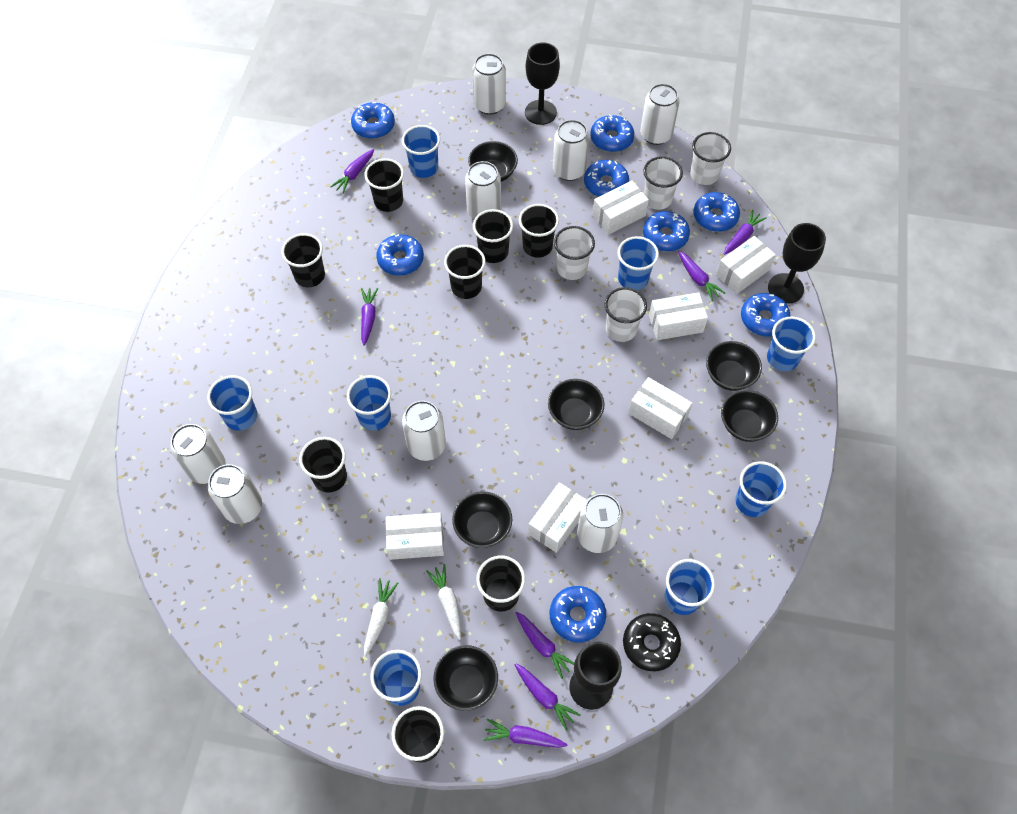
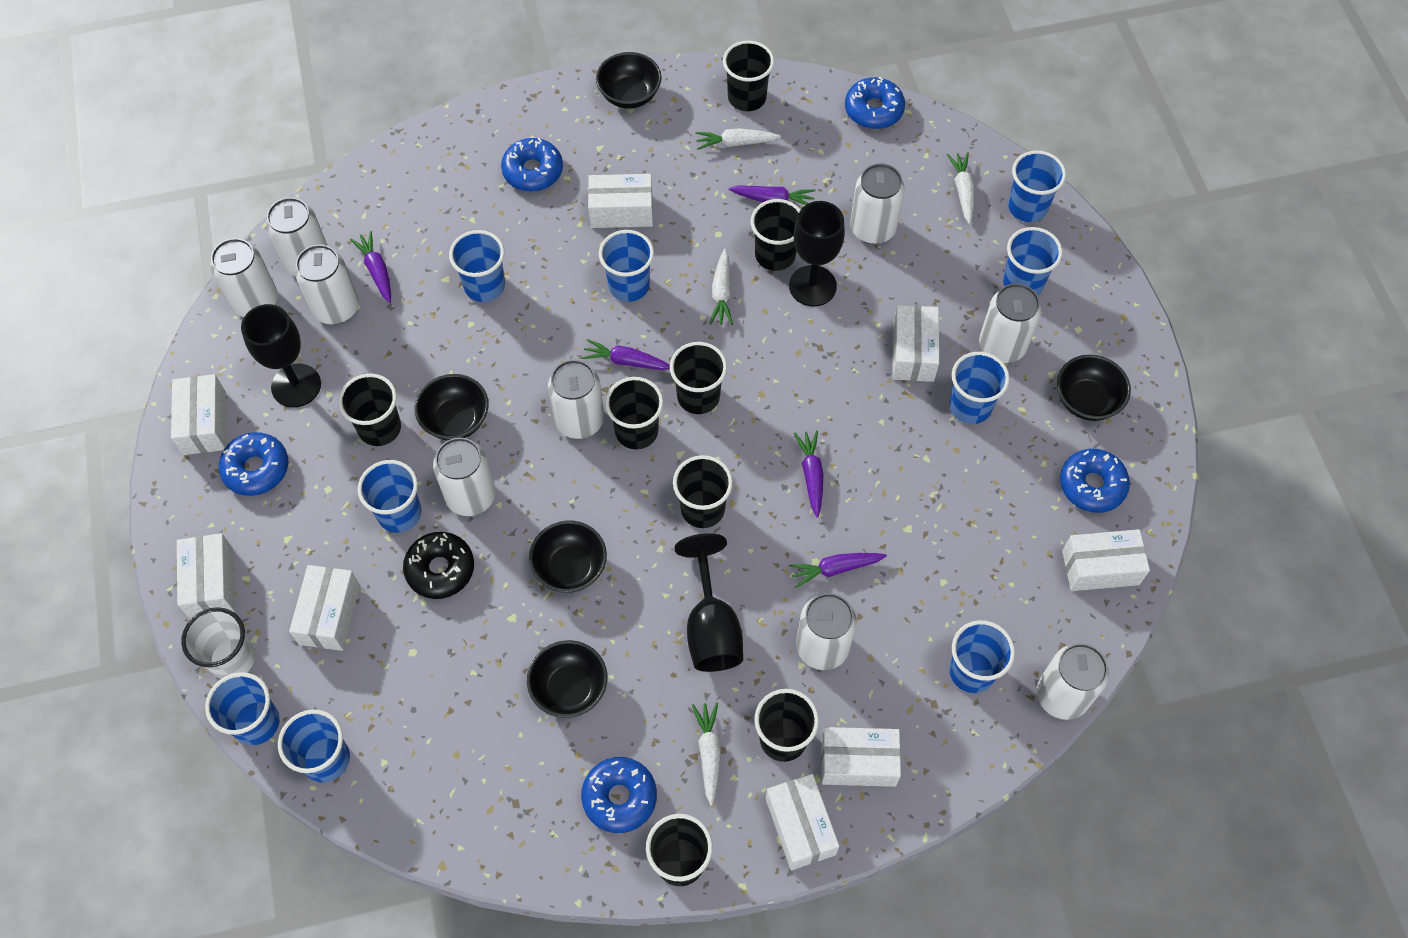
black bowl: [433,645,498,711] [452,491,512,548] [468,141,518,182] [548,379,604,430] [706,341,762,391] [721,390,778,442] = 6 -> [415,374,489,441] [527,640,607,718] [529,521,607,593] [596,52,662,109] [1057,355,1131,421] = 5
blue cup: [207,375,257,431] [347,375,391,431] [371,650,422,706] [402,125,440,178] [617,236,659,290] [665,559,715,615] [735,461,787,517] [767,317,816,371] = 8 -> [205,672,280,745] [278,710,350,782] [358,460,421,533] [449,230,505,302] [599,230,654,302] [949,352,1010,424] [949,620,1015,693] [1003,227,1063,295] [1008,151,1066,222] = 9
blue donut: [351,102,395,139] [376,234,424,276] [550,586,606,642] [584,160,629,197] [590,114,634,152] [643,211,690,251] [693,192,740,232] [741,293,791,337] = 8 -> [219,432,288,496] [501,138,563,192] [581,757,657,833] [845,77,905,129] [1060,449,1130,513] = 5
purple carrot: [330,149,374,193] [361,288,378,346] [483,719,567,748] [514,663,581,731] [515,612,574,679] [678,251,725,301] [724,210,766,255] = 7 -> [350,231,391,303] [581,339,670,370] [729,185,816,205] [789,553,887,588] [794,430,823,518] = 5
white box: [386,513,444,560] [528,482,587,553] [592,180,649,235] [628,377,693,439] [649,292,708,340] [716,236,776,294] = 6 -> [171,374,226,455] [177,533,235,619] [289,565,360,651] [588,174,653,228] [766,774,839,870] [821,727,901,787] [892,305,939,382] [1062,529,1150,591] = 8
white can: [171,424,226,484] [208,464,262,524] [402,401,446,461] [465,161,501,219] [472,53,506,115] [553,120,589,181] [577,494,623,553] [640,83,680,145] = 8 -> [211,238,278,317] [266,197,328,276] [295,244,359,324] [433,437,496,516] [548,360,604,439] [796,593,857,670] [850,164,905,244] [979,283,1041,363] [1037,643,1109,720] = 9
white carrot: [364,578,398,656] [426,564,461,640] = 2 -> [692,702,721,806] [696,128,781,150] [710,249,733,325] [947,152,974,224] = 4
white cup: [554,226,595,280] [605,287,647,342] [643,156,683,210] [690,132,731,185] = 4 -> [181,607,255,679] = 1

